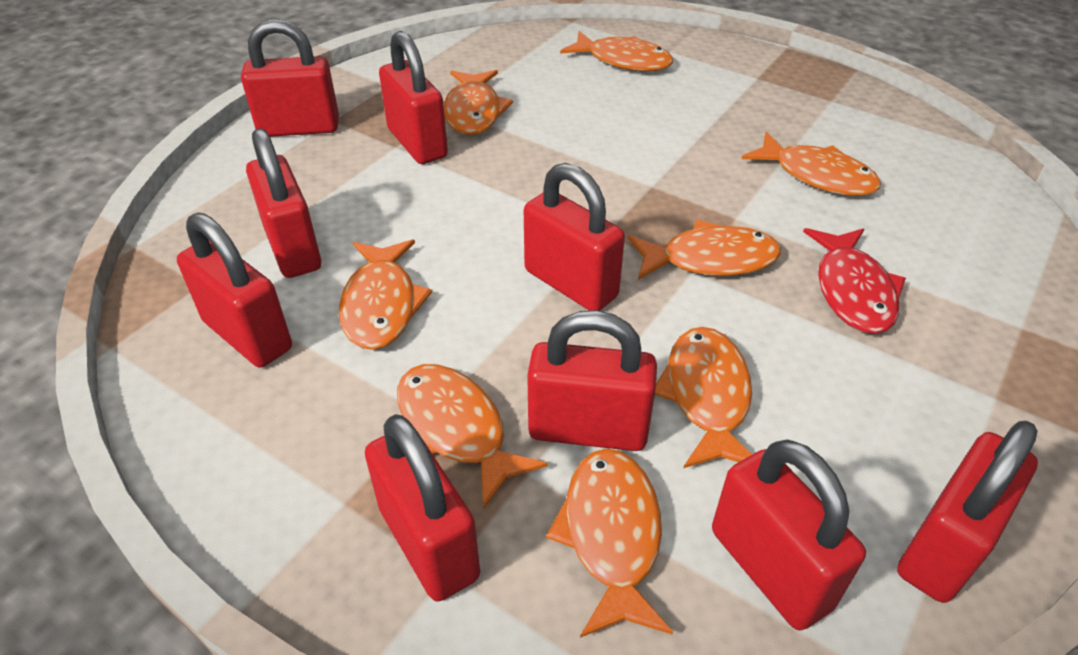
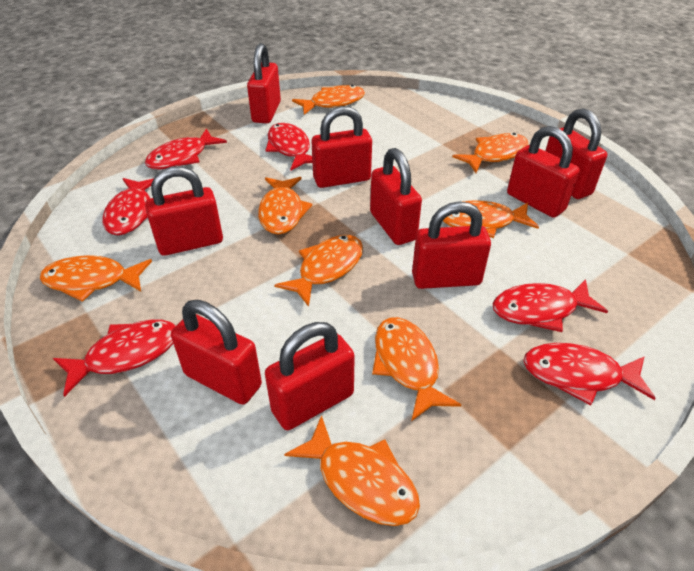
red fish: [803,228,906,334] = 1 -> [53,320,176,397] [103,178,153,235] [145,128,227,169] [265,123,313,170] [493,279,608,332] [523,343,656,405] = 6

